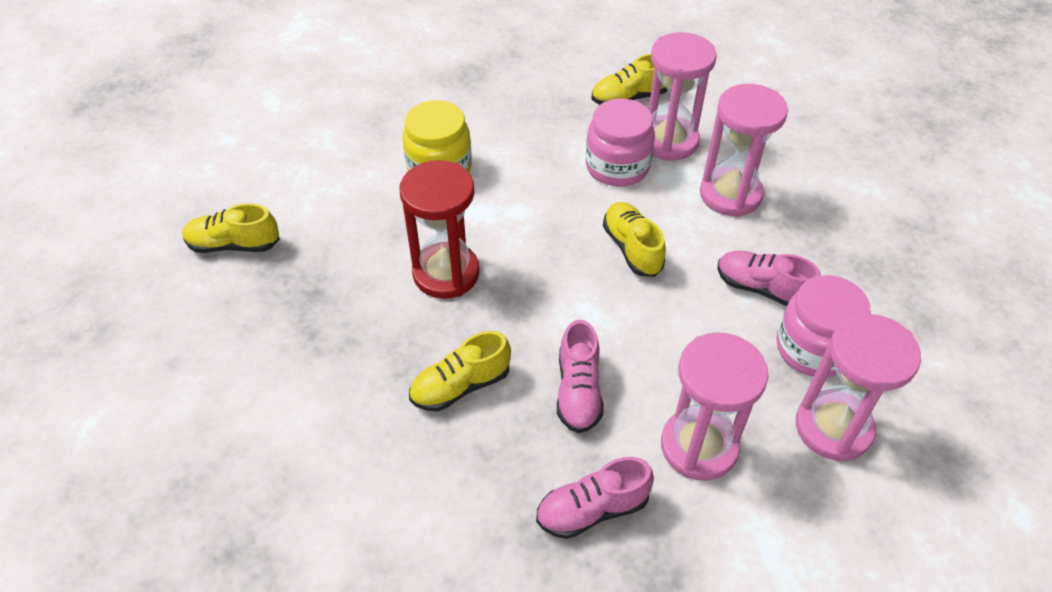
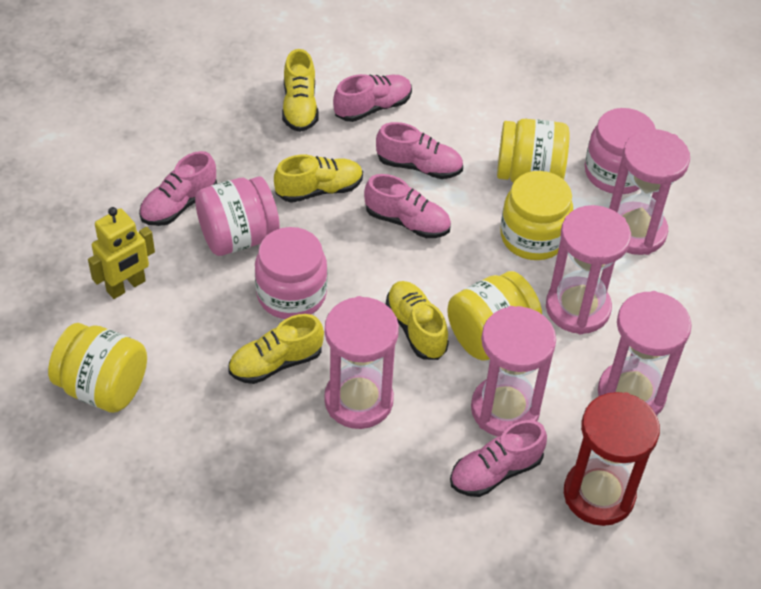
pink hourglass: [649,32,716,161] [661,332,768,481] [700,84,788,217] [796,314,921,462] = 4 -> [324,296,399,429] [471,306,556,437] [546,205,631,335] [598,291,692,415] [609,129,690,255] = 5
pink jar: [586,98,655,186] [776,275,870,377] = 2 -> [195,177,280,256] [255,227,327,319] [585,108,656,194] = 3
pink shoe: [536,457,654,539] [557,320,603,433] [718,251,821,306] = 3 -> [139,151,217,226] [333,74,412,122] [364,174,451,238] [376,122,463,179] [450,420,547,497] = 5
yellow jar: [403,100,472,172] = 1 -> [48,323,147,413] [447,271,542,360] [497,119,570,183] [500,171,573,260] = 4
yellow robot: none = 0 -> [88,207,155,299] = 1

